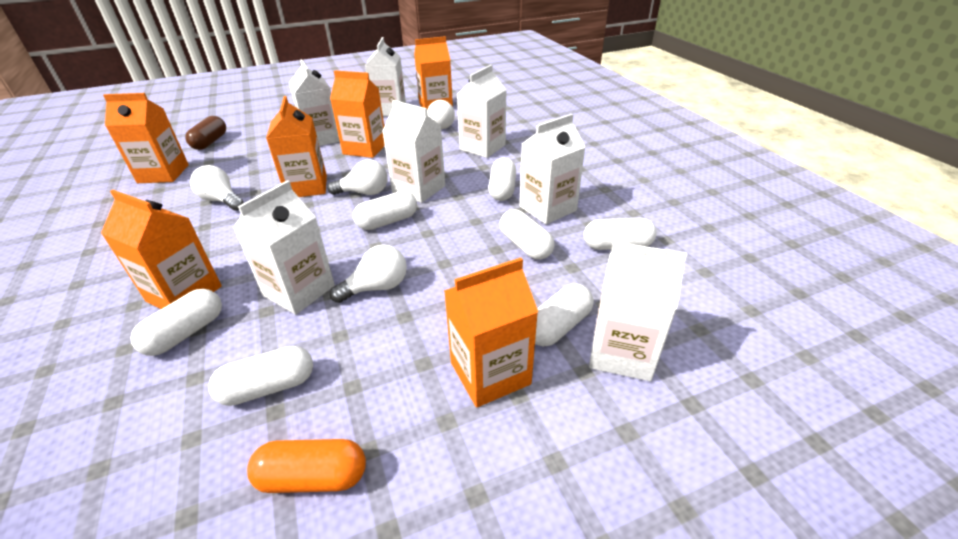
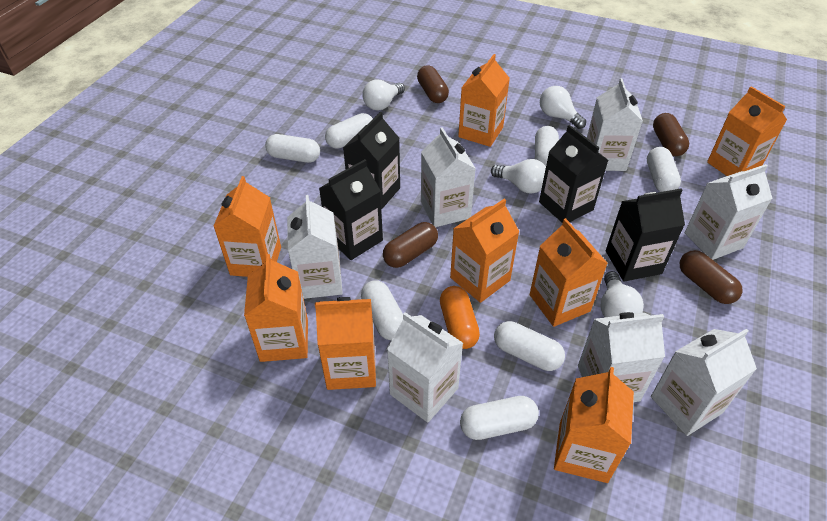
black carton: none = 0 -> [319,159,383,260] [343,112,400,210] [539,125,608,223] [606,189,685,282] = 4
brown capsule: [185,116,226,150] = 1 -> [383,222,438,268] [417,65,449,103] [653,113,689,156] [680,250,743,304] = 4
orange carton: [101,190,222,309] [103,93,189,183] [266,96,327,197] [330,70,385,158] [414,36,453,109] [444,258,538,408] = 6 -> [213,176,281,277] [244,254,308,362] [315,297,376,390] [450,199,520,303] [458,54,510,147] [530,218,608,327] [554,367,634,483] [707,86,787,176] = 8

